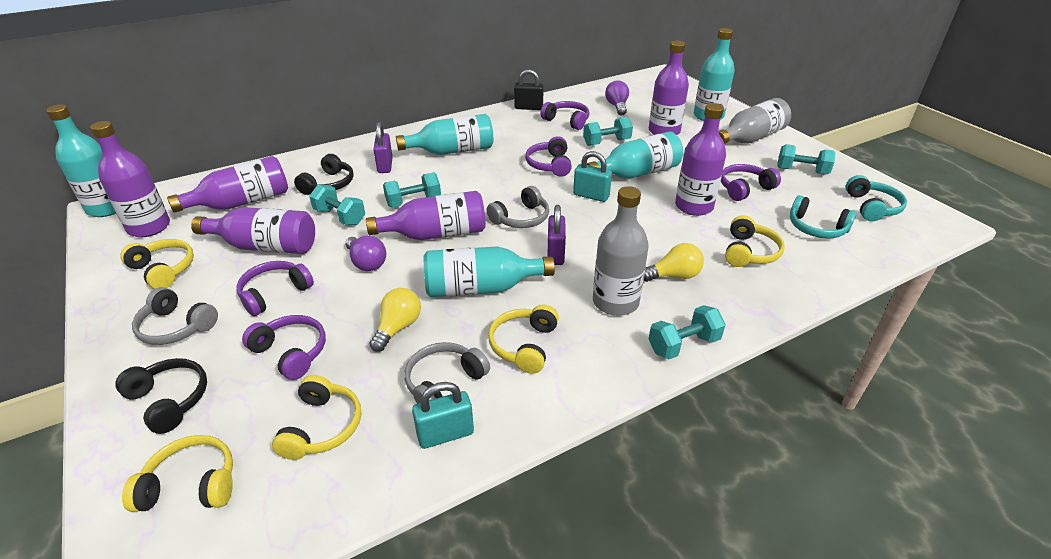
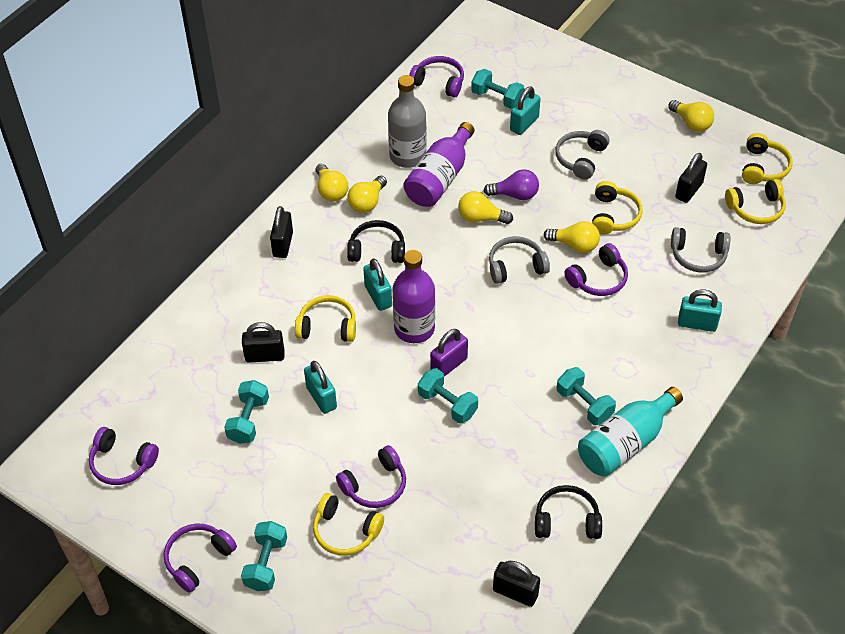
black padlock: [514,69,544,110] = 1 -> [242,322,284,363] [270,206,293,258] [493,561,540,607] [675,153,707,203] = 4
grey bottle: [593,186,649,316] [719,98,791,144] = 2 -> [388,75,427,168] = 1
purple bottle: [90,121,170,237] [167,156,288,213] [191,207,315,254] [366,191,486,240] [649,41,689,135] [675,103,726,216] = 6 -> [392,250,435,343] [404,122,475,207] = 2
purple light bulb: [345,236,386,271] [605,80,629,116] = 2 -> [484,169,539,200] = 1
purple padlock: [373,122,393,173] [547,205,566,265] = 2 -> [430,329,468,377] = 1
turquoise bottle: [46,104,116,217] [396,114,493,155] [424,246,555,297] [587,132,683,179] [694,28,735,121] = 5 -> [578,387,683,477] = 1
turquoise headphones: [790,195,857,239] [846,175,907,222] = 2 -> none = 0
turquoise padlock: [412,382,474,449] [573,151,612,202] = 2 -> [304,361,337,414] [363,258,392,311] [510,86,540,135] [678,289,722,332] = 4
yellow light bulb: [369,288,421,352] [644,243,704,282] = 2 -> [316,164,348,202] [348,176,387,213] [458,191,513,224] [543,221,600,253] [668,100,714,132] = 5

